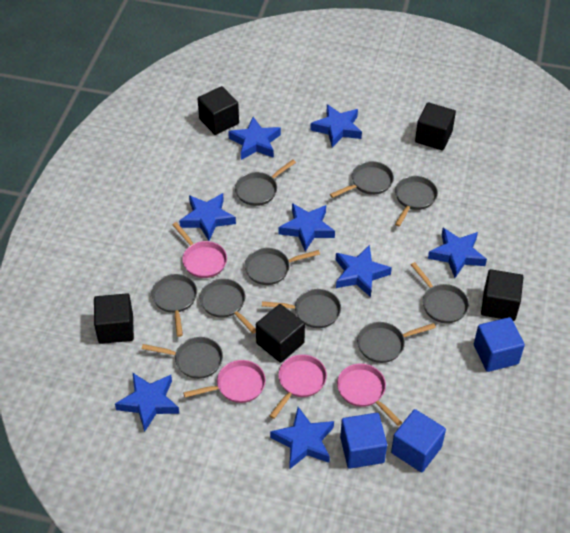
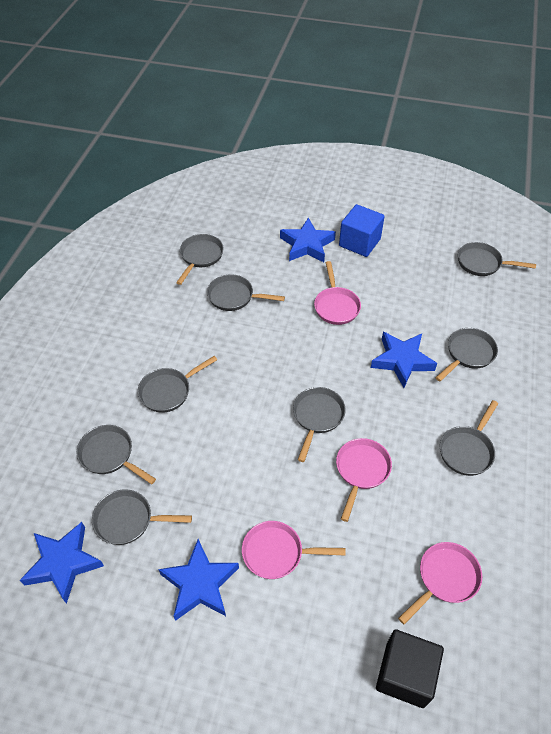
black cube: [94,293,134,344] [198,86,239,135] [256,304,305,363] [415,102,456,151] [481,269,523,321] = 5 -> [376,629,444,708] = 1
blue cube: [340,413,387,469] [391,409,446,472] [474,317,525,372] = 3 -> [339,204,385,257] = 1
blue star: [115,372,179,432] [179,193,236,241] [228,117,281,160] [270,407,334,470] [279,203,335,251] [310,104,362,147] [336,245,392,298] [428,228,487,278] = 8 -> [20,522,104,604] [158,539,239,621] [280,218,336,262] [371,332,437,388] = 4
grey pan: [142,337,223,379] [151,274,197,337] [200,279,256,334] [235,160,296,206] [245,248,320,285] [262,289,341,328] [330,161,394,198] [357,322,436,363] [395,176,438,227] [411,262,469,323] = 10 -> [77,425,156,484] [92,489,192,545] [138,356,217,413] [176,234,224,285] [207,274,285,311] [293,387,346,462] [435,328,498,381] [440,400,498,476] [458,242,536,276] = 9

